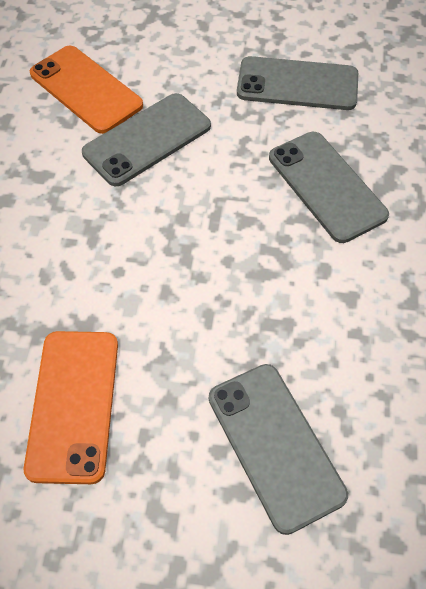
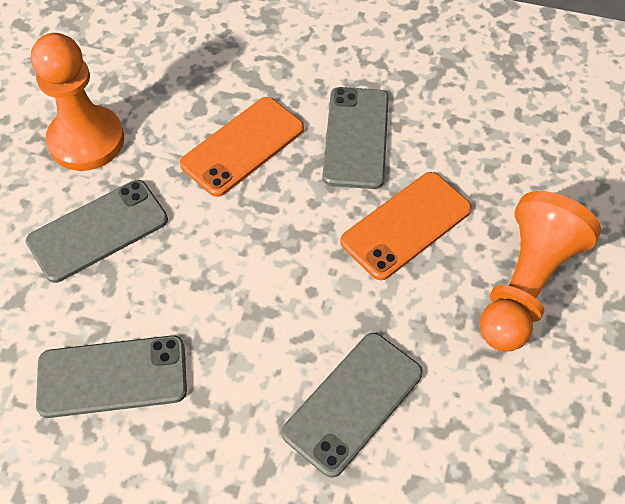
orange pawn: none = 0 -> [31,33,124,171] [479,191,601,351] = 2

